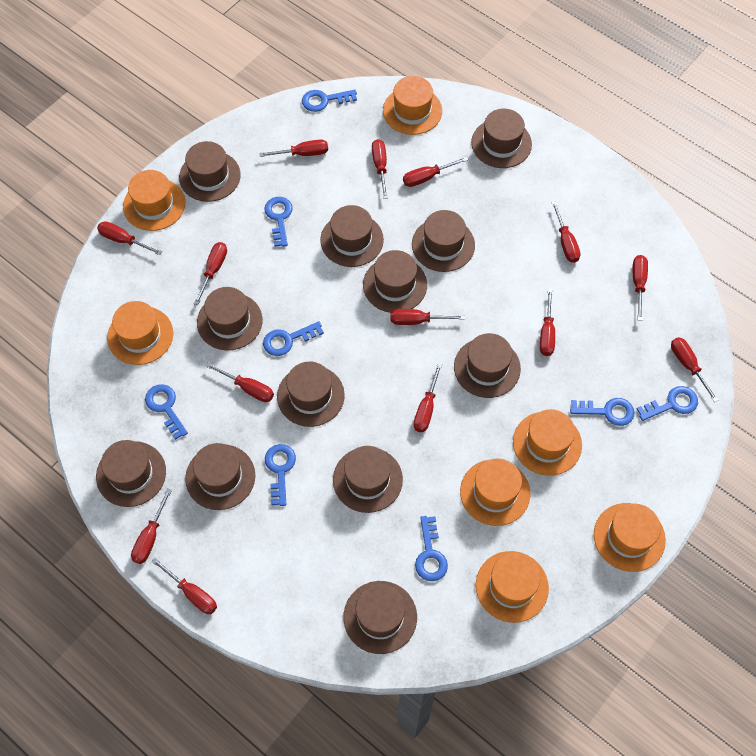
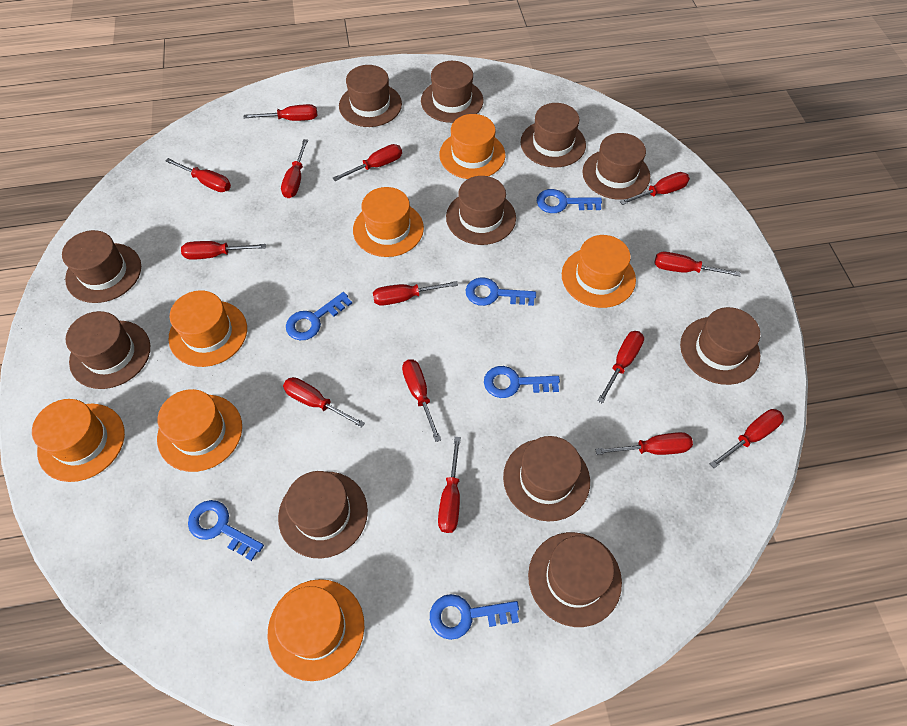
blue key: [145,384,188,440] [263,321,324,356] [264,197,293,247] [265,444,296,506] [302,90,357,112] [415,516,448,581] [570,398,635,426] [637,386,698,421] = 8 -> [188,500,264,561] [286,292,352,340] [430,594,519,640] [465,277,536,306] [484,366,560,398] [537,189,602,213] = 6
brown hat: [96,440,166,507] [179,141,241,202] [185,443,255,510] [197,287,262,350] [277,361,345,427] [320,205,384,267] [333,446,403,513] [343,581,417,654] [363,250,427,313] [412,210,475,272] [454,333,521,398] [471,109,532,168] = 12 -> [62,230,141,303] [66,311,150,389] [278,471,368,558] [339,65,402,127] [421,61,484,123] [446,176,516,245] [503,436,590,521] [520,103,586,167] [528,532,622,627] [582,133,650,200] [680,307,760,385] = 11

